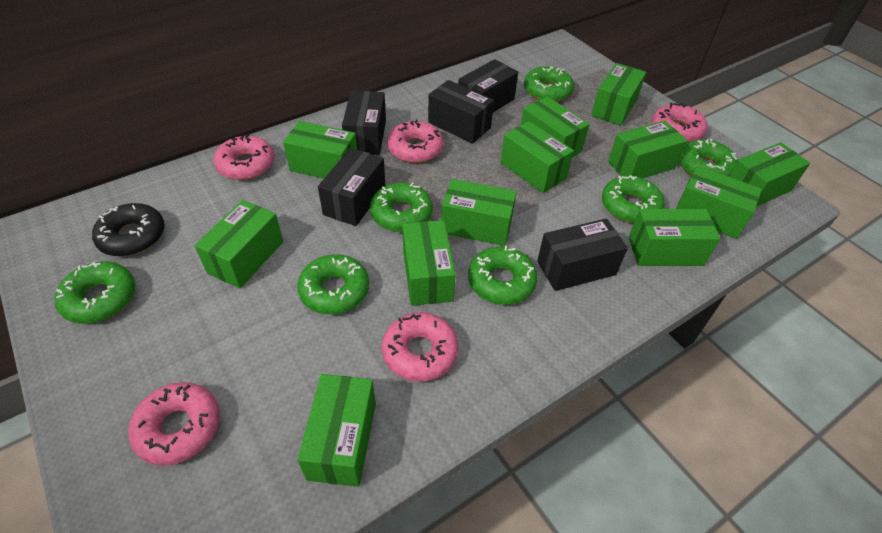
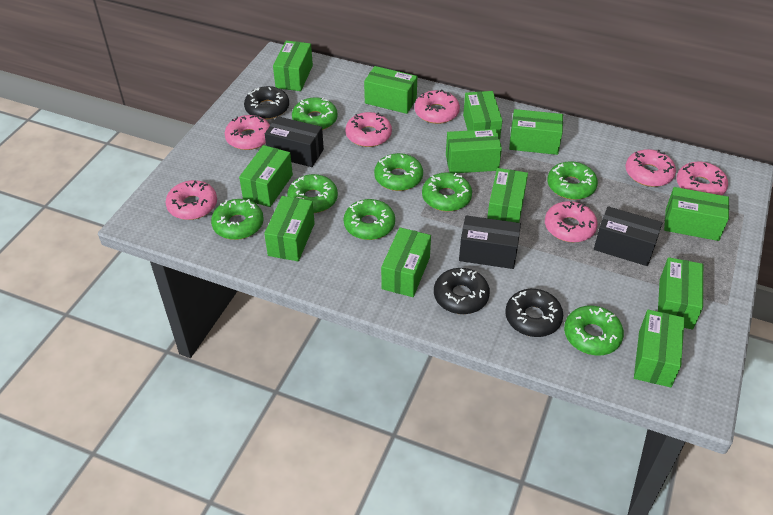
black box: [318,148,385,226] [342,91,386,155] [428,80,494,144] [458,59,518,112] [537,218,628,291] = 5 -> [265,116,324,167] [459,215,521,269] [594,206,662,266] = 3
black donut: [92,203,165,257] = 1 -> [244,86,289,120] [434,268,490,314] [505,289,563,337] = 3
green donut: [55,262,136,324] [297,254,369,314] [370,182,433,232] [468,246,537,305] [524,66,574,102] [602,175,665,223] [679,139,738,177] = 7 -> [211,199,264,240] [287,174,338,213] [292,97,338,130] [343,199,395,240] [374,153,423,191] [422,172,472,212] [547,161,598,200] [564,306,624,355] = 8
pink donut: [128,382,220,466] [214,134,275,180] [382,312,458,382] [387,120,443,163] [652,103,708,143] = 5 -> [166,180,217,220] [225,115,270,150] [345,112,392,147] [415,89,460,124] [545,201,598,242] [626,149,676,187] [676,162,728,195] = 7

